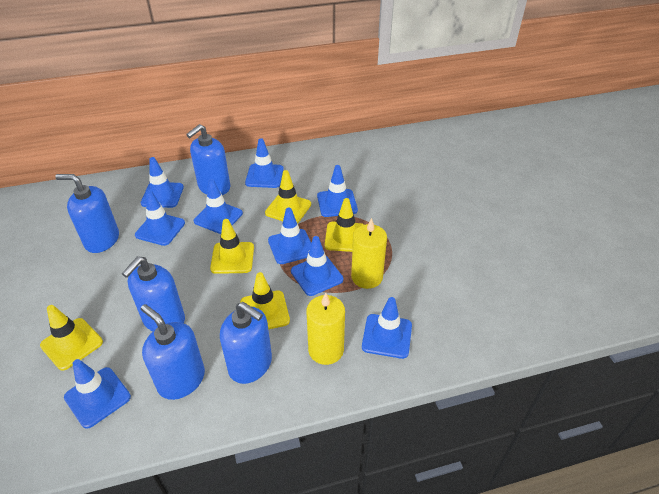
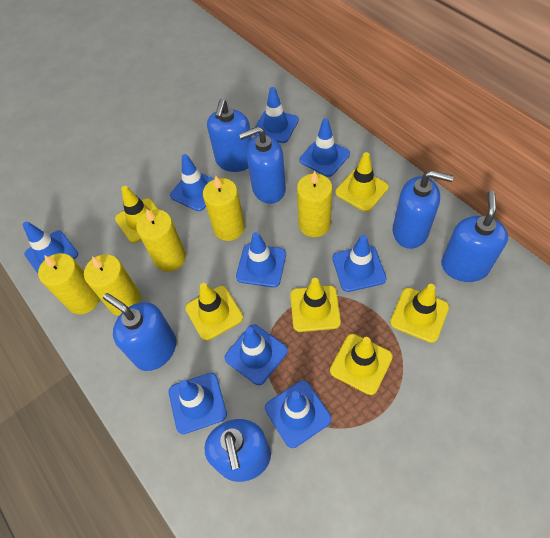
blue soap dispenser: [55,174,119,253] [122,256,185,332] [141,304,205,400] [186,124,230,195] [220,302,272,384] = 5 -> [103,293,176,371] [205,419,271,482] [207,99,252,172] [239,126,286,204] [393,170,454,249] [441,191,508,282] = 6
yellow candle: [307,292,345,365] [351,218,387,289] = 2 -> [38,253,100,314] [84,254,141,316] [136,209,186,272] [203,176,245,241] [297,170,332,237] = 5
yellow traffic cone: [40,305,103,371] [210,219,254,274] [240,272,290,330] [265,170,311,224] [325,198,364,252] = 5 -> [115,186,159,243] [185,283,243,341] [290,278,341,332] [330,334,393,395] [335,152,389,212] [390,284,449,343] = 6

